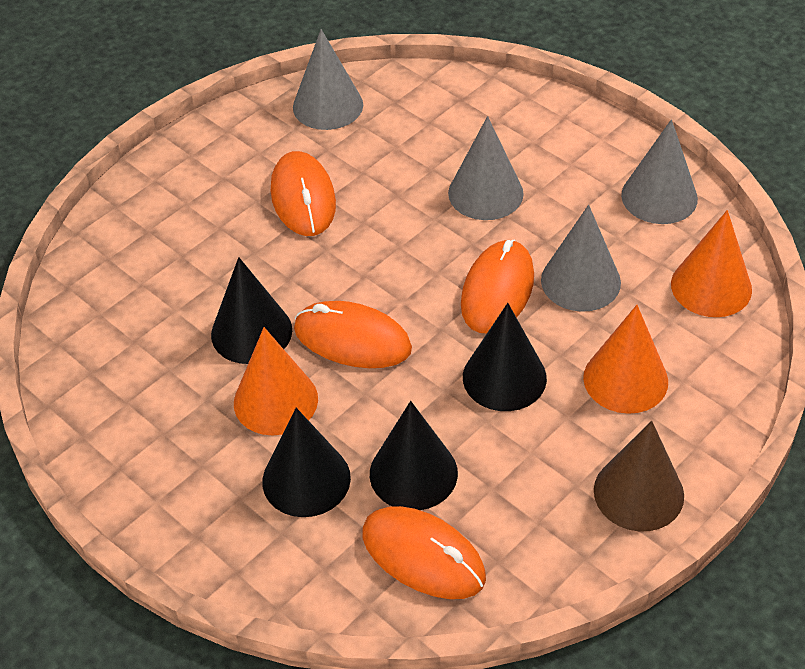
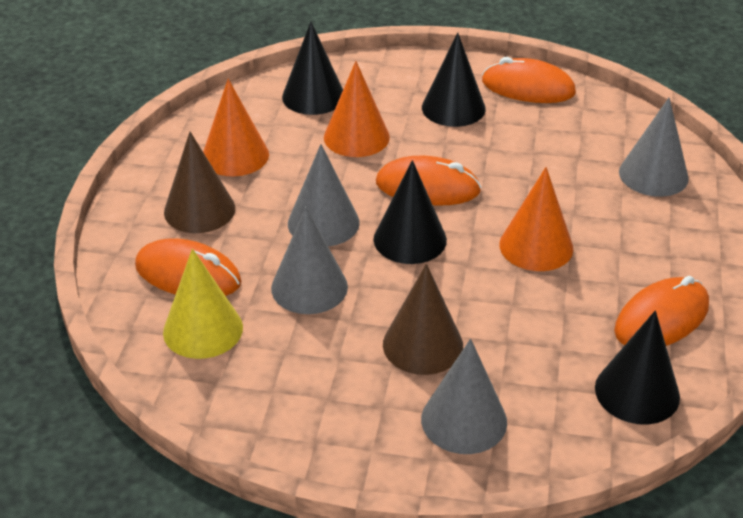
brown cone: [594,421,684,532] = 1 -> [164,132,235,233] [383,264,463,375] = 2
yellow cone: none = 0 -> [163,249,243,359] = 1

